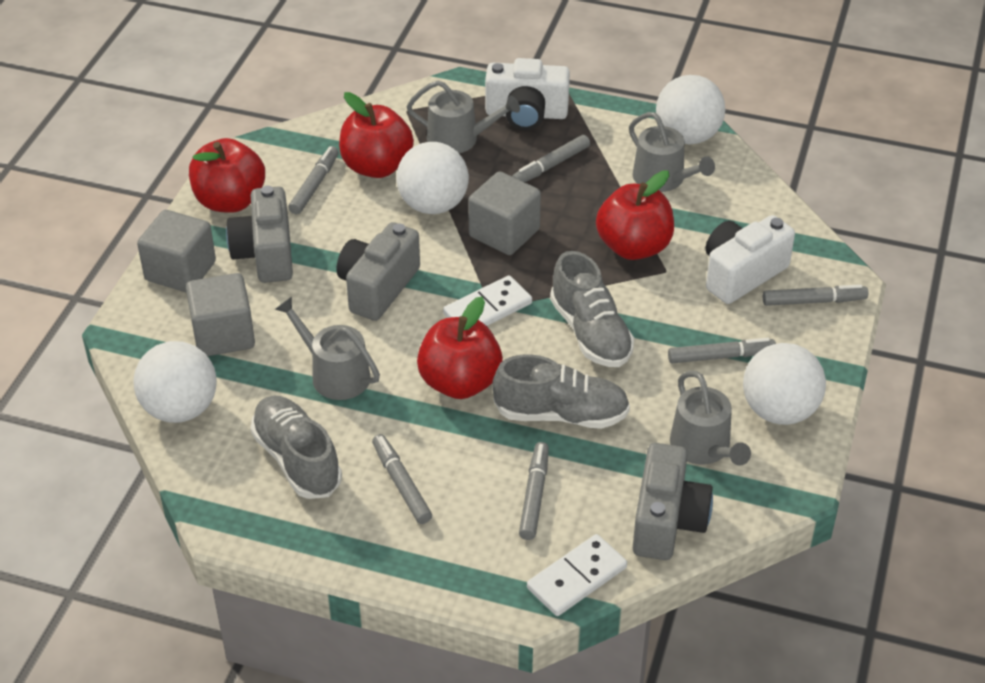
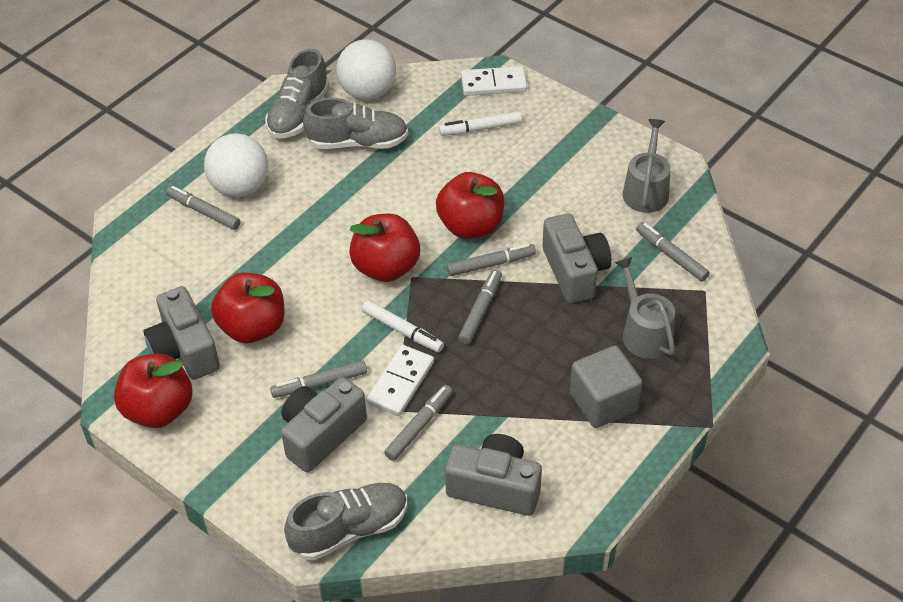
grey camera: [226,186,293,283] [337,222,420,321] [633,443,713,560] = 3 -> [144,286,220,380] [281,377,367,472] [445,434,542,516] [542,213,611,303] = 4
grey cube: [137,210,216,292] [186,273,255,356] [468,171,541,255] = 3 -> [570,346,642,428] = 1
grey watering can: [275,297,380,400] [406,81,520,153] [629,112,715,192] [670,371,751,466] = 4 -> [615,257,675,359] [623,119,670,213] = 2
white ball: [134,341,217,423] [396,142,469,214] [656,75,725,144] [743,343,826,425] = 4 -> [204,133,268,197] [337,39,396,100] = 2
white camera: [485,58,570,130] [706,215,795,304] = 2 -> none = 0
white marker: none = 0 -> [362,300,444,352] [439,111,522,136] = 2

